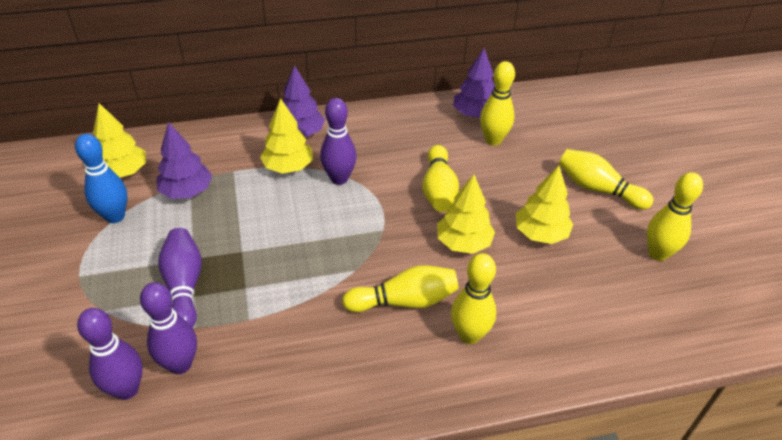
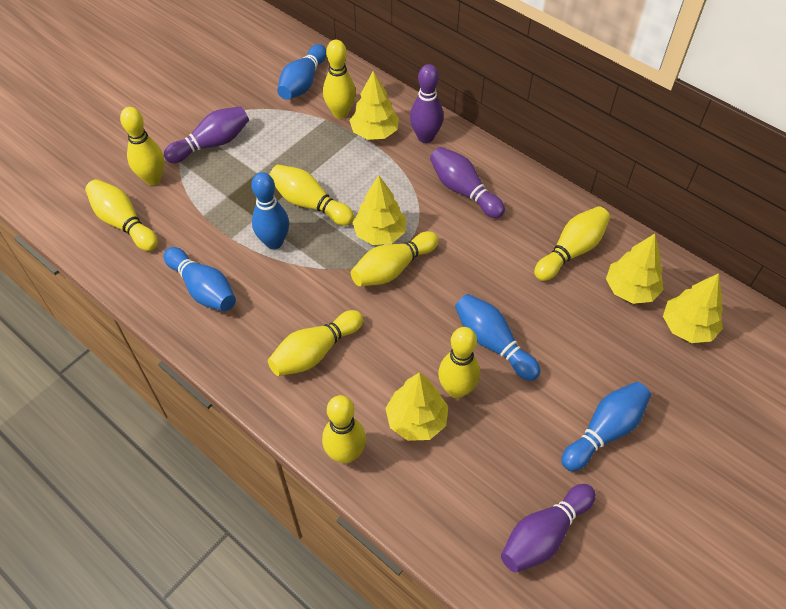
blue bowling pin: [75,134,128,223] = 1 -> [164,247,236,311] [251,172,289,249] [277,44,327,100] [455,294,541,381] [561,382,651,471] = 5
purple tree: [157,122,213,199] [283,65,325,137] [454,48,495,118] = 3 -> none = 0
yellow bowling pin: [342,265,459,312] [422,145,459,212] [451,253,496,344] [480,61,515,146] [559,149,654,210] [647,172,703,261] = 6 -> [85,179,158,251] [120,107,164,185] [268,310,363,376] [269,165,354,226] [322,395,366,464] [323,40,356,119] [351,231,438,286] [438,327,480,399] [534,206,610,281] = 9
yellow tree: [93,103,146,177] [260,98,313,174] [437,174,495,254] [516,166,573,244] = 4 -> [349,71,399,140] [352,175,406,245] [385,372,448,441] [606,234,664,304] [663,273,723,343] = 5

